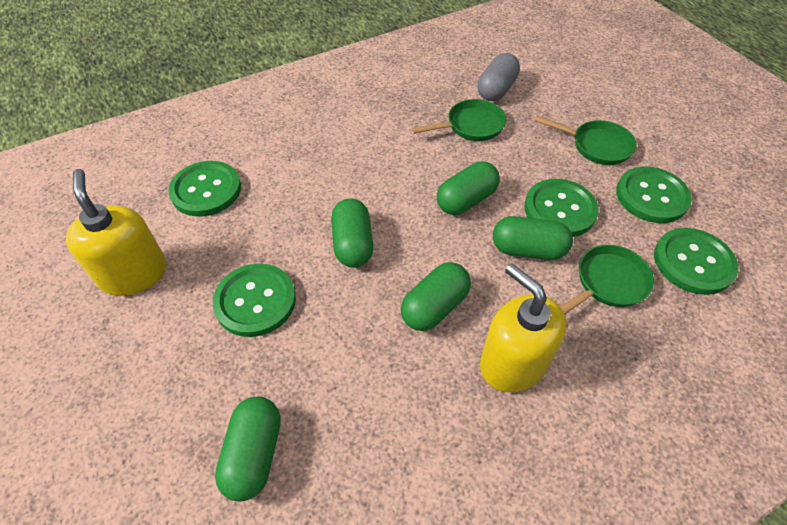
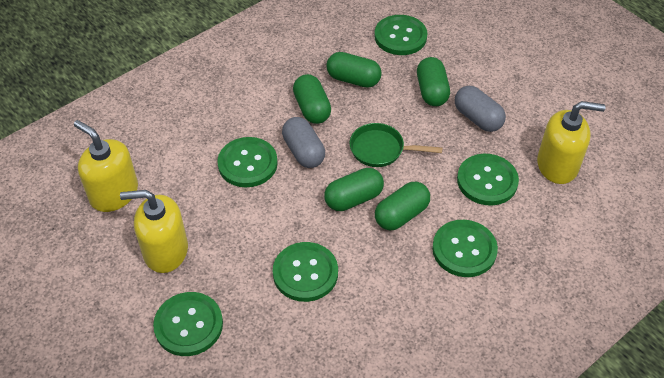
green button: [168,161,241,217] [213,264,296,337] [524,179,599,237] [616,167,692,223] [654,228,738,295] = 5 -> [153,292,223,356] [217,137,278,187] [273,242,338,302] [374,15,427,55] [432,220,498,277] [457,154,519,206] = 6
green pan: [411,99,506,141] [535,116,637,165] [560,245,654,314] = 3 -> [349,123,443,167] = 1
grey capsule: [477,53,520,101] = 1 -> [282,117,325,168] [455,86,506,132] = 2
yellow soap dispenser: [66,169,166,296] [480,263,567,392] = 2 -> [74,120,138,212] [120,190,188,273] [537,101,606,184] = 3

